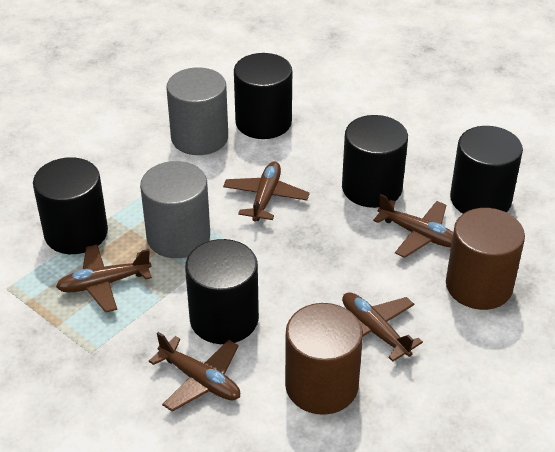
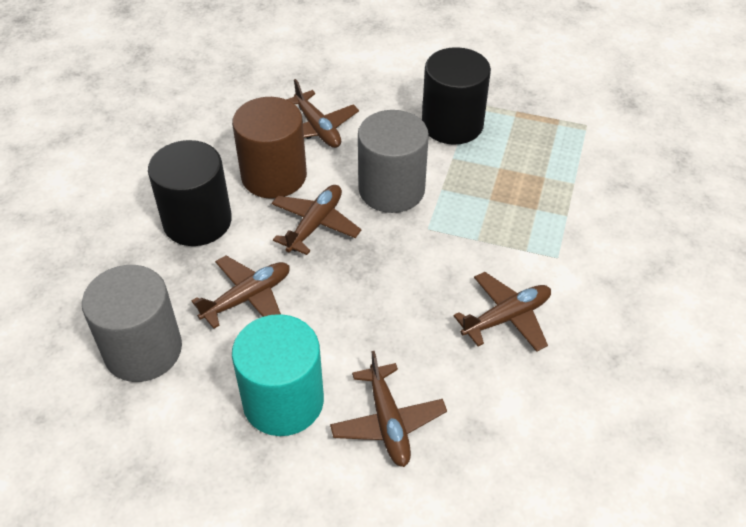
black cylinder: [33,157,108,254] [185,239,259,344] [234,53,292,139] [342,115,408,208] [450,126,523,213] = 5 -> [148,140,232,246] [422,47,491,145] = 2
brown cylinder: [285,303,363,415] [446,208,525,310] = 2 -> [232,97,307,199] = 1
turquoise cylinder: none = 0 -> [232,314,324,436] = 1

